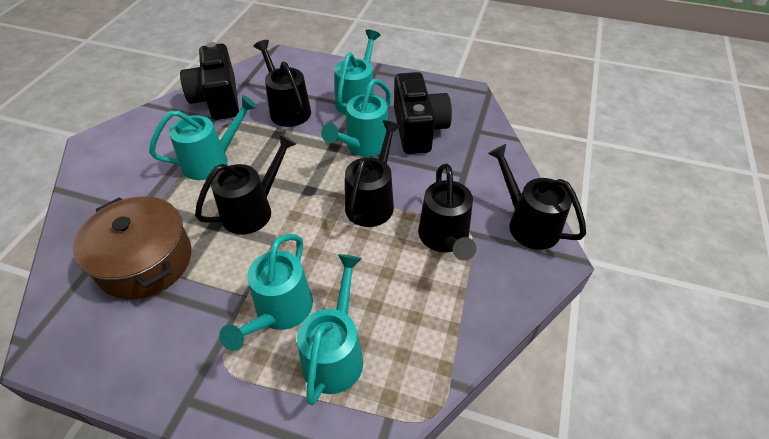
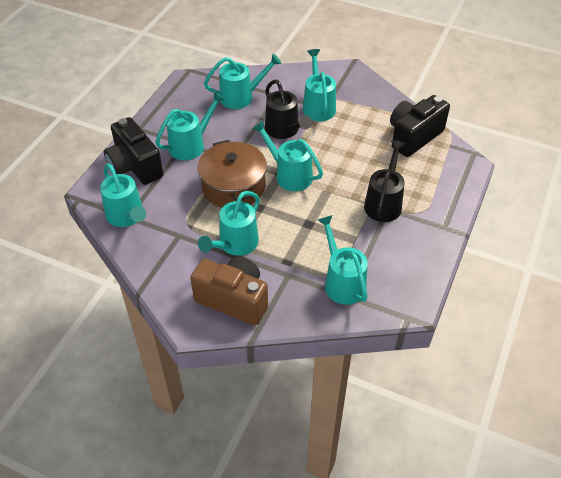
black watering can: [195,134,296,235] [254,40,311,127] [345,120,401,227] [418,164,476,261] [488,144,586,250] = 5 -> [265,80,312,139] [364,140,405,222] = 2
brown camera: none = 0 -> [190,256,268,326] = 1
turquoise watering can: [149,95,258,180] [219,234,313,351] [297,254,363,405] [321,79,391,157] [335,30,381,116] = 5 -> [100,164,146,227] [156,92,225,160] [198,191,260,256] [204,54,281,109] [252,121,323,191] [303,49,336,121] [318,215,368,305] = 7

